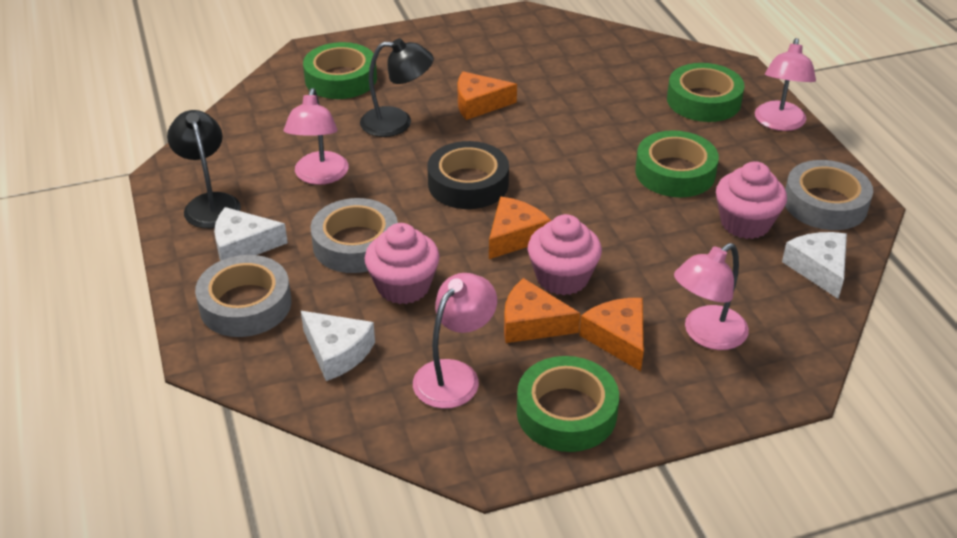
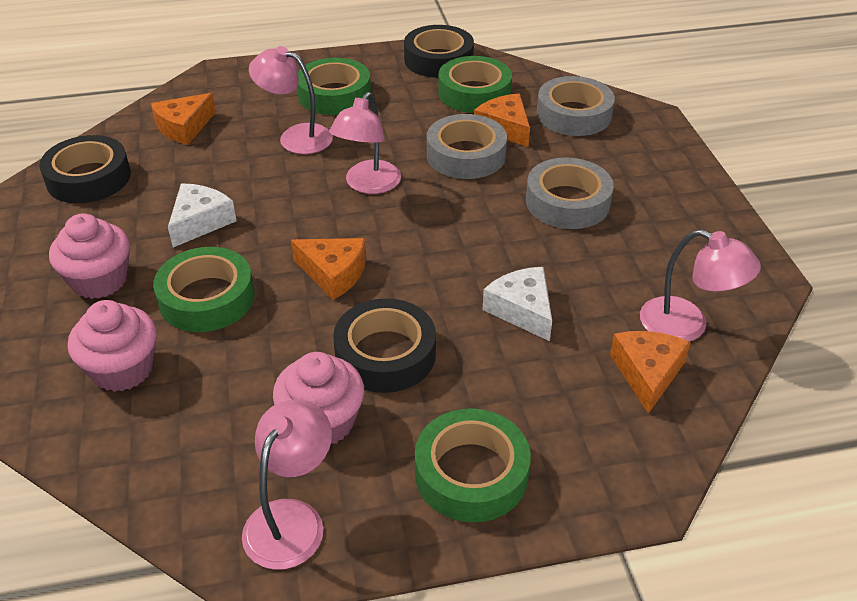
black lamp: [167,110,241,228] [360,38,434,137] = 2 -> none = 0
black tape: [427,141,509,209] = 1 -> [39,135,131,203] [333,298,436,393] [404,25,474,78] = 3
white cheese: [214,207,288,261] [301,311,375,381] [782,232,847,299] = 3 -> [168,183,237,247] [482,267,552,341] = 2

